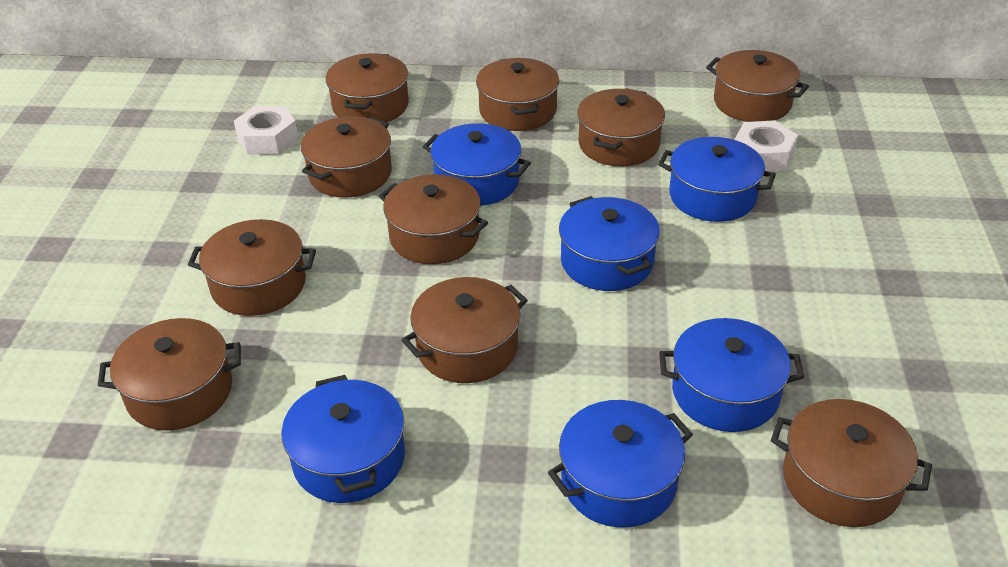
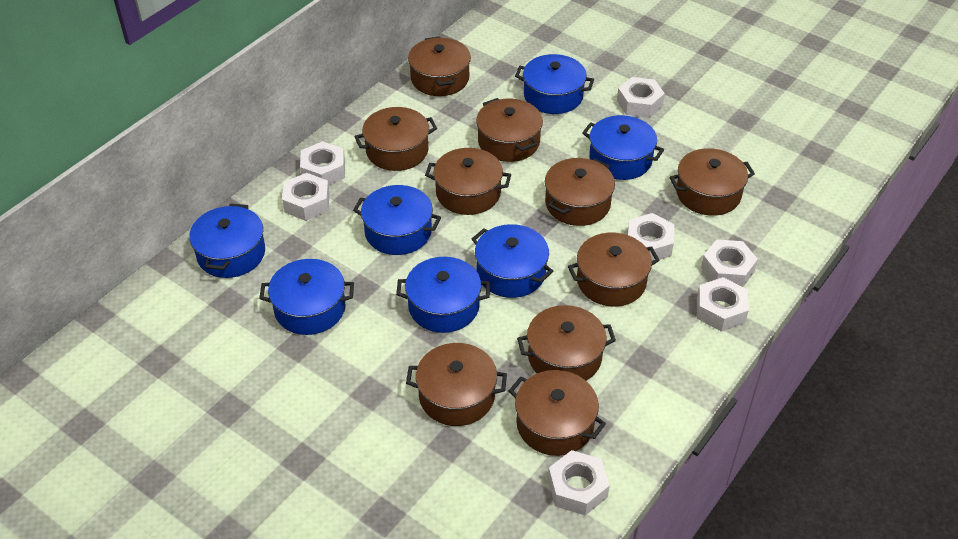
blue pot: [281,375,405,503] [423,123,531,206] [548,400,693,528] [559,196,660,291] [658,137,776,222] [659,318,804,432] = 6 -> [189,203,265,278] [259,259,354,335] [353,185,441,255] [396,257,490,333] [472,224,553,298] [515,54,594,114] [582,115,664,180] = 7
white nut: [234,106,299,155] [735,120,798,172] = 2 -> [282,173,330,221] [300,141,345,185] [548,450,610,515] [617,77,665,118] [627,213,675,261] [697,277,749,332] [701,239,758,287] = 7

